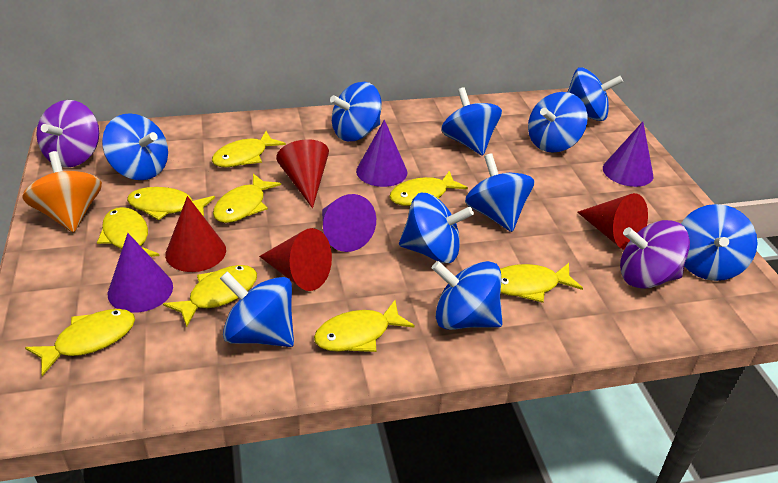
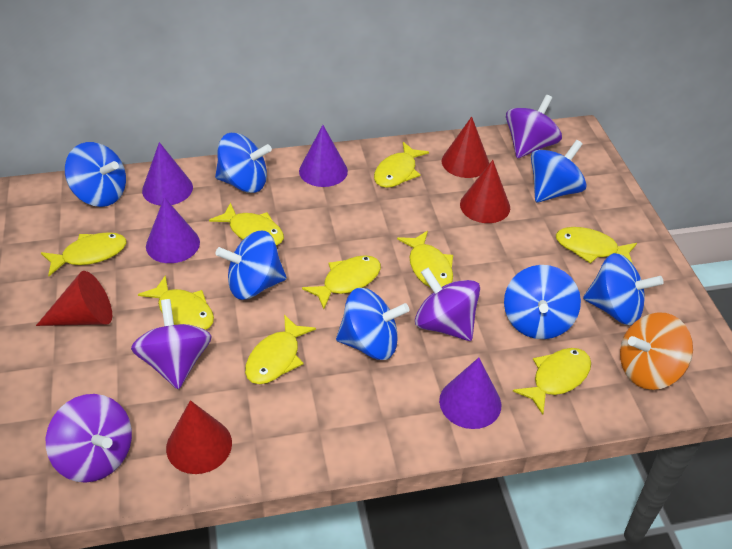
blue spinning top: [102,113,168,180] [220,271,294,347] [330,82,381,141] [399,193,474,263] [432,261,503,330] [441,87,502,156] [465,153,534,232] [528,92,588,153] [568,67,623,121] [681,204,757,281] = 10 -> [65,142,126,207] [215,133,272,193] [216,231,287,300] [336,288,409,360] [504,265,581,339] [531,140,587,203] [583,253,664,325] = 7
purple spinning top: [36,100,99,168] [620,220,690,289] = 2 -> [46,394,132,483] [131,299,212,389] [415,268,480,341] [506,95,562,158] = 4

